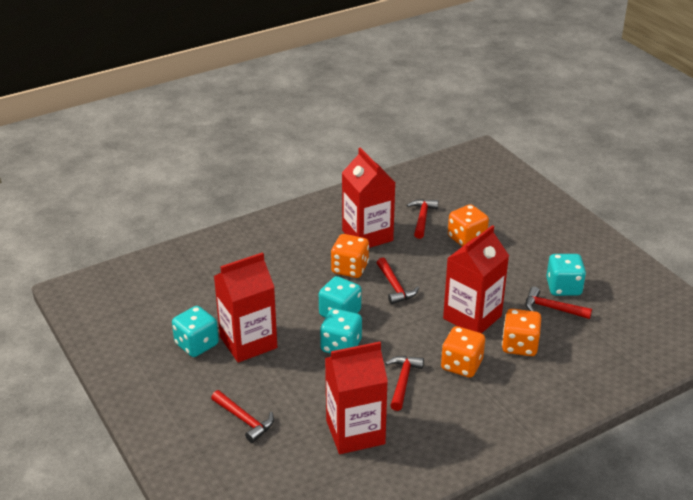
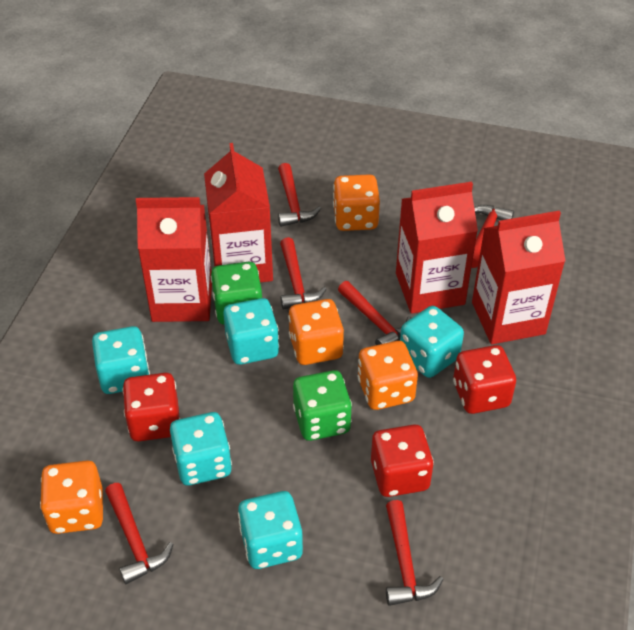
green dice: none = 0 -> [211,262,262,324] [293,370,352,441] = 2
red dice: none = 0 -> [123,373,180,442] [371,424,434,497] [453,345,516,414] = 3
red hammer: [211,390,274,443] [377,258,419,304] [385,356,424,411] [407,199,439,239] [526,287,592,319] = 5 -> [105,483,174,584] [278,163,321,227] [280,237,327,310] [338,281,411,345] [386,500,444,606] [471,205,514,268] = 6
turquoise dice: [172,306,219,357] [319,276,362,318] [320,308,362,353] [546,254,586,296] = 4 -> [92,326,150,394] [170,412,232,485] [223,298,279,365] [238,491,303,569] [400,306,464,378] = 5

